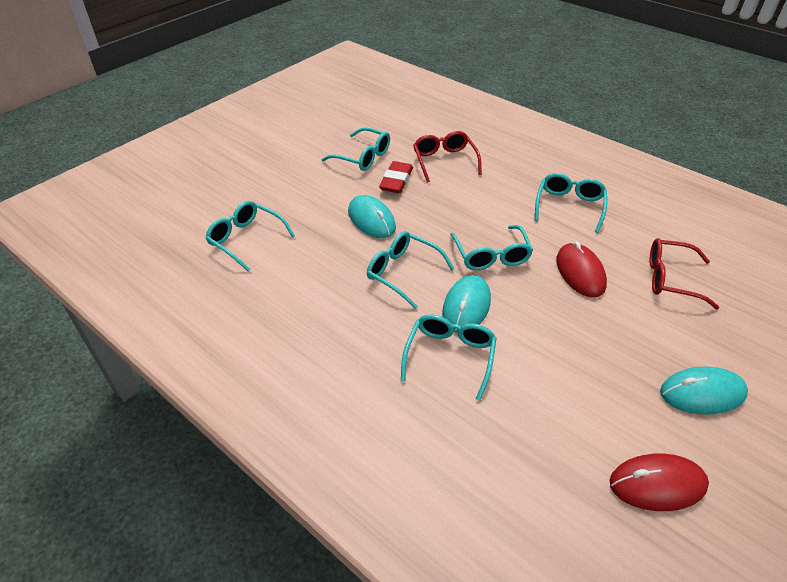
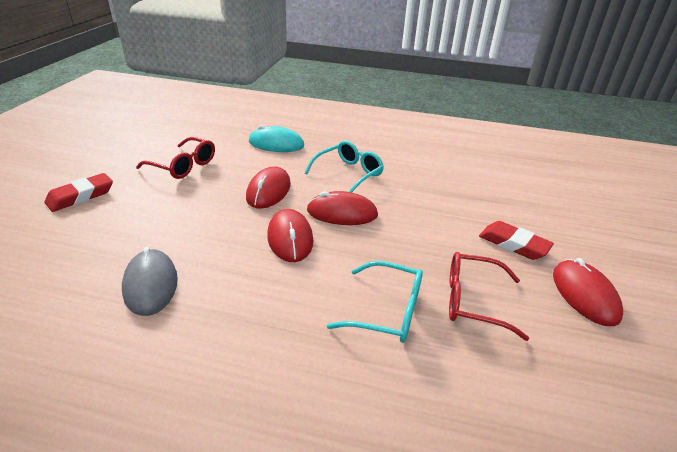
grey mouse: none = 0 -> [122,247,178,316] = 1
red eraser: [379,161,413,193] = 1 -> [44,173,113,212] [479,221,554,260] = 2
red mouse: [556,242,607,297] [610,453,709,511] = 2 -> [246,166,291,209] [267,209,313,262] [307,191,378,225] [553,258,623,326] = 4
turquoise glasses: [205,201,295,272] [321,127,390,171] [367,231,455,309] [401,314,497,401] [450,225,533,270] [535,173,607,233] = 6 -> [305,141,384,193] [327,261,423,343] = 2
turquoise mouse: [348,195,396,238] [442,275,491,333] [660,366,748,415] = 3 -> [249,125,304,152] = 1

